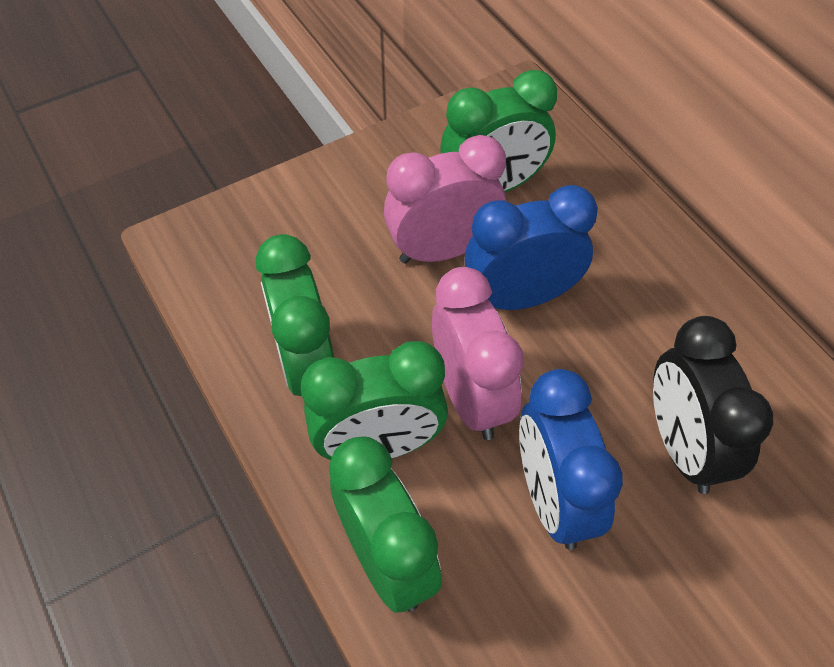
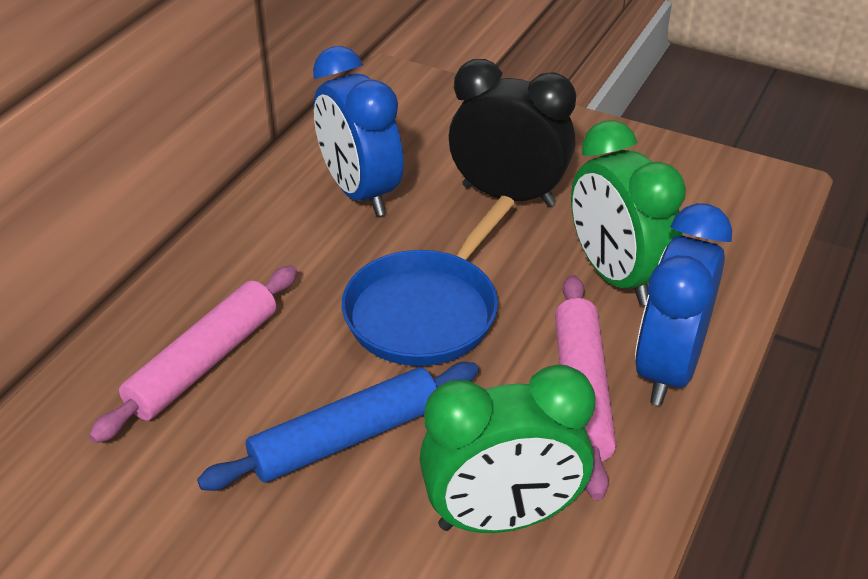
blue pan: none = 0 -> [342,196,515,366] = 1
blue rolling pin: none = 0 -> [197,362,479,491] = 1
green clock: [255,234,334,396] [301,341,448,460] [329,436,442,613] [440,70,557,192] = 4 -> [420,364,596,533] [571,120,686,305] = 2
pink clock: [384,135,506,264] [432,267,524,440] = 2 -> none = 0
pink rolling pin: none = 0 -> [89,265,297,443] [555,275,616,500] = 2

